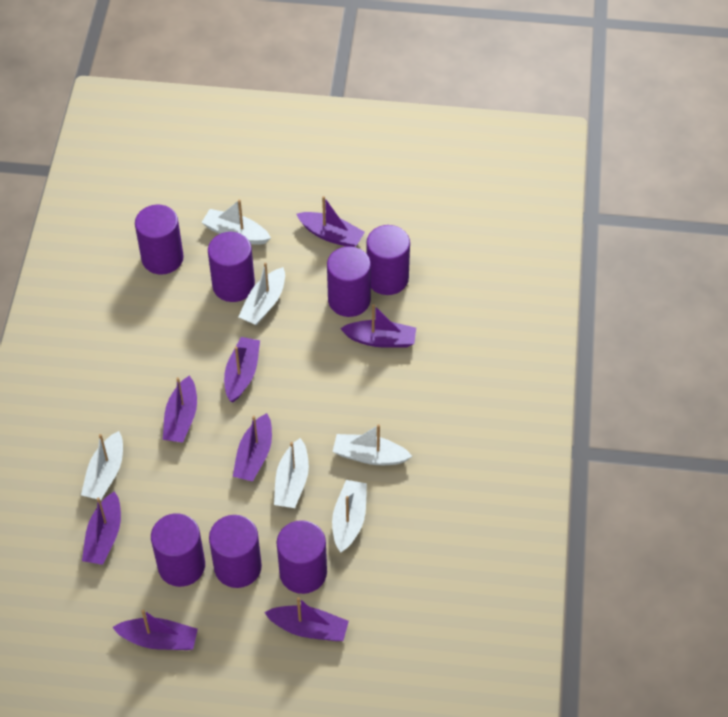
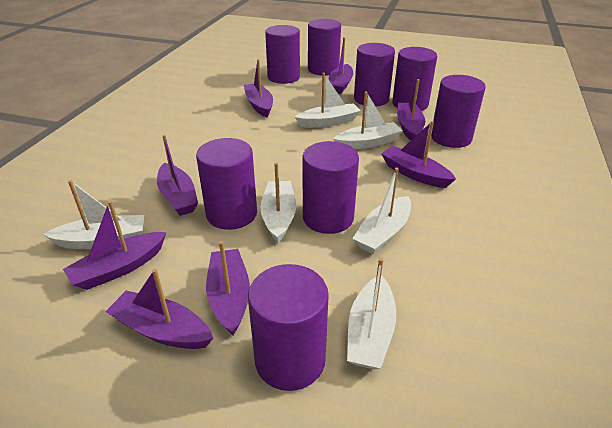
purple cylinder: [135,205,184,275] [151,513,205,587] [208,232,255,302] [209,515,262,588] [276,520,327,594] [327,246,371,317] [366,225,410,295] = 7 -> [196,138,257,230] [248,264,329,391] [265,25,300,84] [303,141,359,234] [308,19,341,76] [354,43,395,107] [392,47,437,111] [431,75,486,148] = 8

